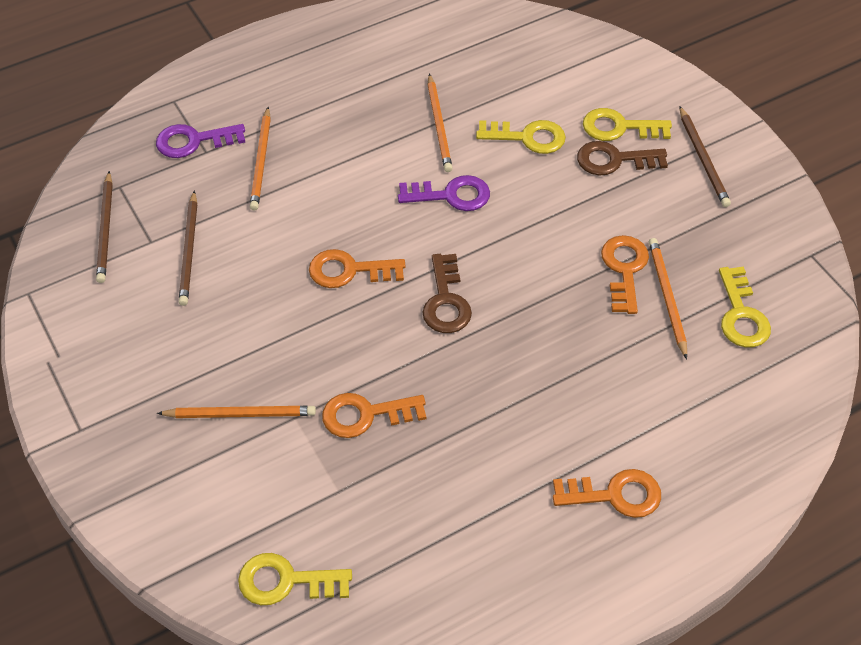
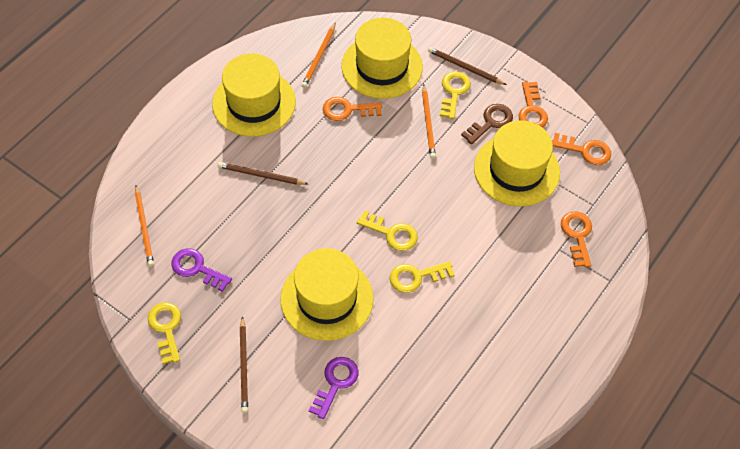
brown key: [423,254,472,333] [577,141,668,176] = 2 -> [461,104,513,144] = 1
orange pencil: [157,406,316,418] [250,107,271,211] [428,73,453,172] [649,238,687,359] = 4 -> [135,185,154,267] [301,23,336,88] [422,84,436,159] = 3
yellow hat: none = 0 -> [212,53,296,137] [280,248,374,341] [341,18,423,99] [474,120,560,206] = 4

